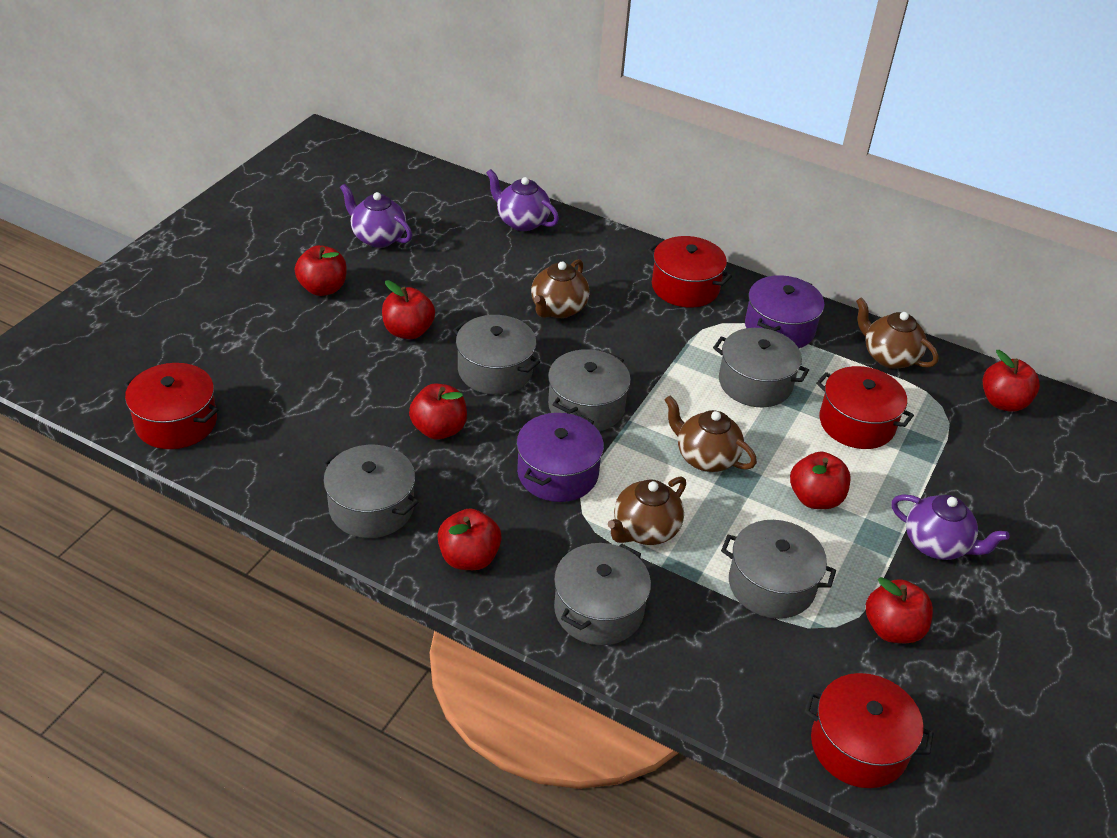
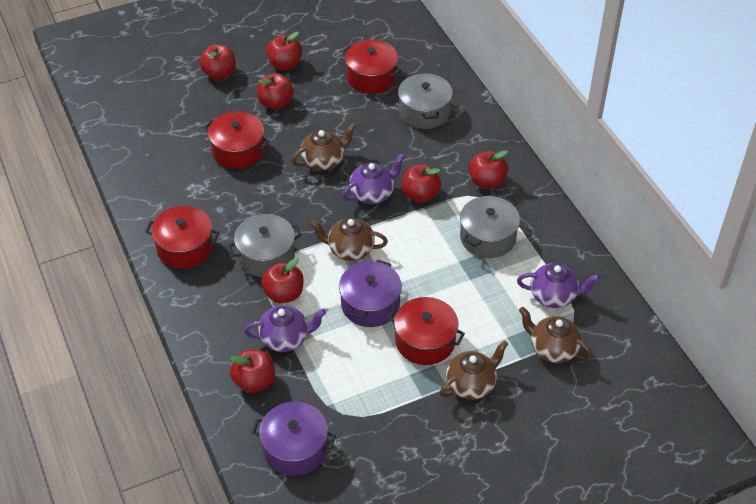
grey pot: [322,445,418,538] [453,315,540,395] [548,349,631,431] [554,543,651,645] [713,328,809,407] [721,520,836,619] = 6 -> [228,214,301,277] [398,73,453,129] [460,196,520,258] = 3

